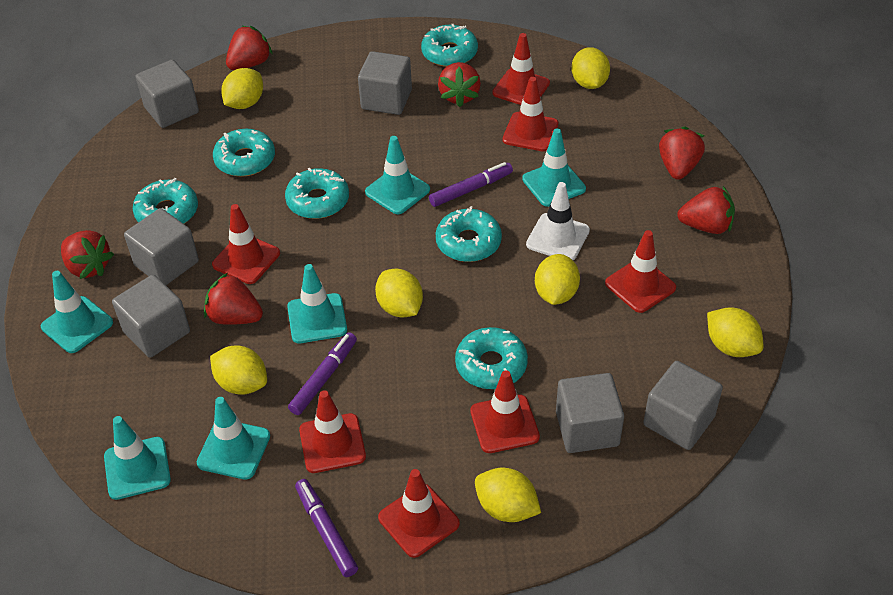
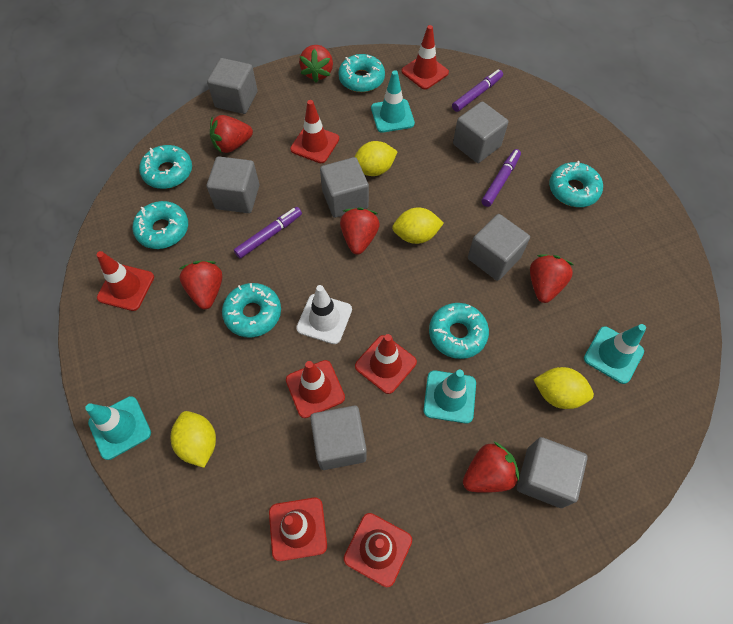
grey cube: [112,275,190,358] [124,208,199,285] [136,60,199,128] [358,51,412,115] [556,373,624,453] [643,361,723,450] = 6 -> [207,58,258,114] [207,156,259,213] [310,406,367,470] [320,157,369,218] [453,101,508,163] [468,214,530,281] [517,437,588,508] = 7
turquoise traffic cone: [41,271,113,353] [104,416,171,500] [197,397,270,480] [287,264,347,343] [365,136,430,214] [522,128,586,207] = 6 -> [85,396,151,460] [371,70,415,133] [423,370,476,424] [584,324,646,384] = 4
yellow lemon: [210,345,267,395] [221,68,263,109] [375,269,423,318] [475,468,541,522] [535,254,580,305] [571,47,610,89] [707,307,763,357] = 7 -> [171,411,216,468] [355,141,398,176] [392,207,444,244] [533,367,594,409] = 4

